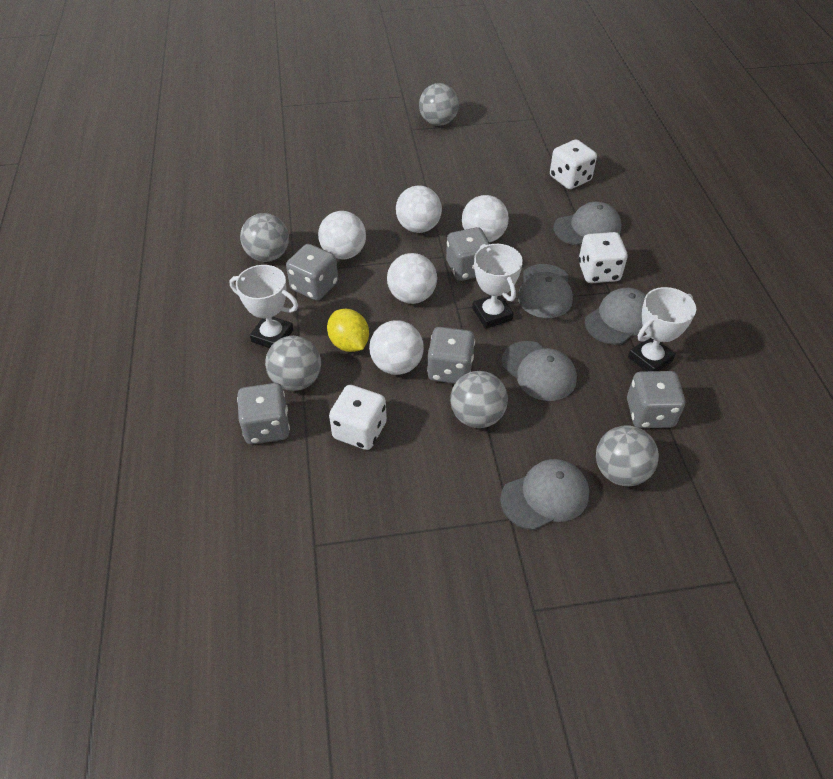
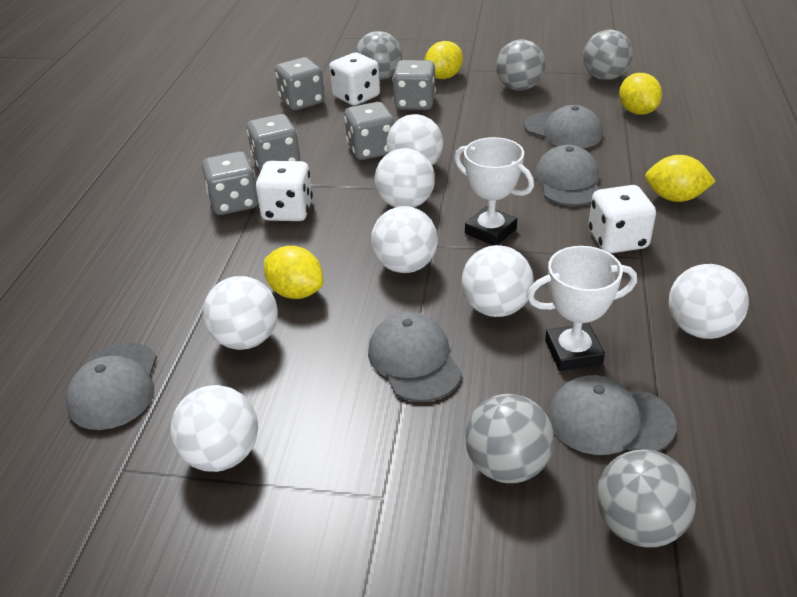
white ball: [318,211,366,259] [369,320,424,375] [387,253,437,304] [396,185,442,233] [462,195,509,242] = 5 -> [170,385,258,472] [203,276,278,350] [371,206,438,273] [375,148,435,208] [387,114,443,166] [462,245,534,317] [669,264,749,339] = 7
white trophy: [229,265,298,348] [472,244,523,329] [628,287,696,371] = 3 -> [455,137,534,245] [527,246,637,371] = 2
yellow lemon: [327,309,369,352] = 1 -> [264,246,323,299] [425,41,463,79] [619,73,662,115] [645,155,716,202] = 4

